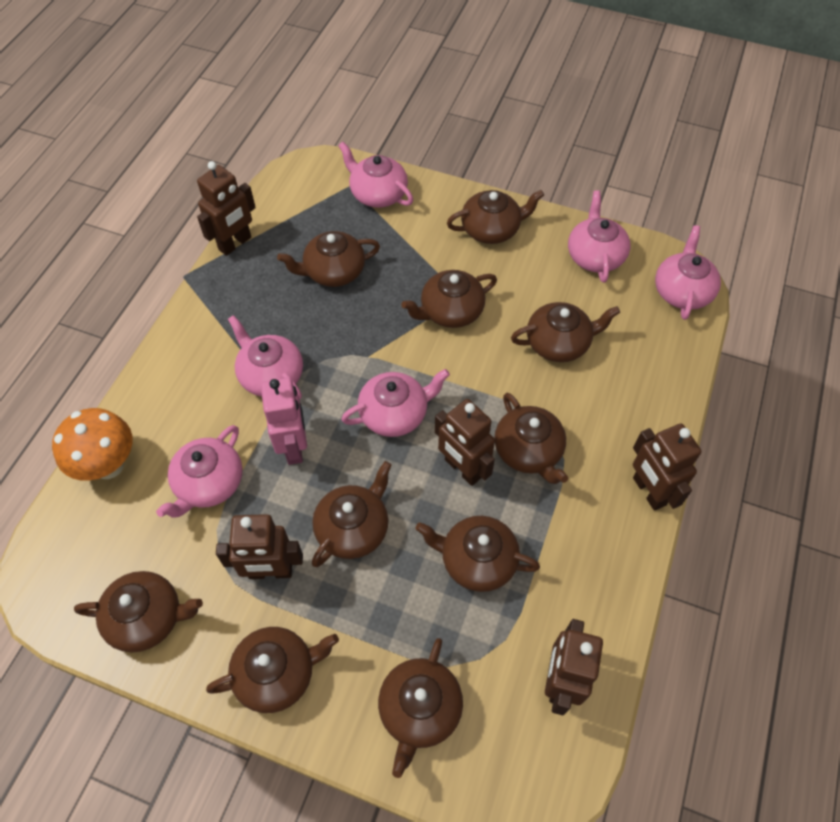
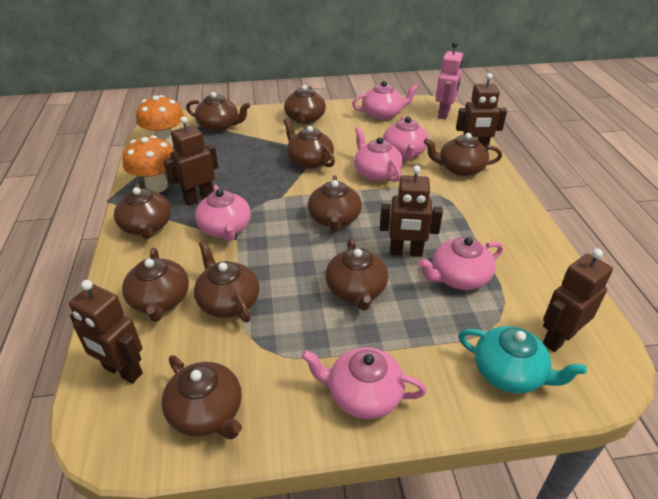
orange mushroom: [52,408,133,481] = 1 -> [123,135,174,193] [136,95,184,146] = 2
turquoise teapot: none = 0 -> [458,326,587,394] = 1

